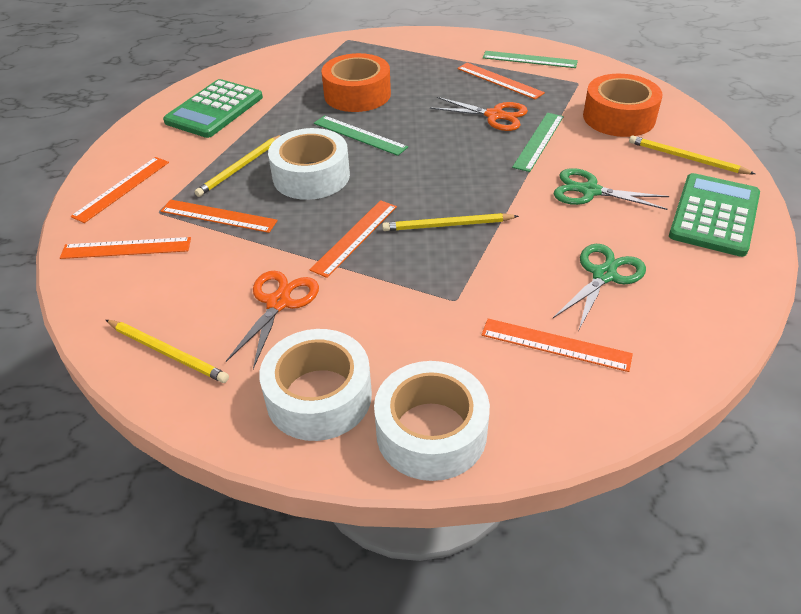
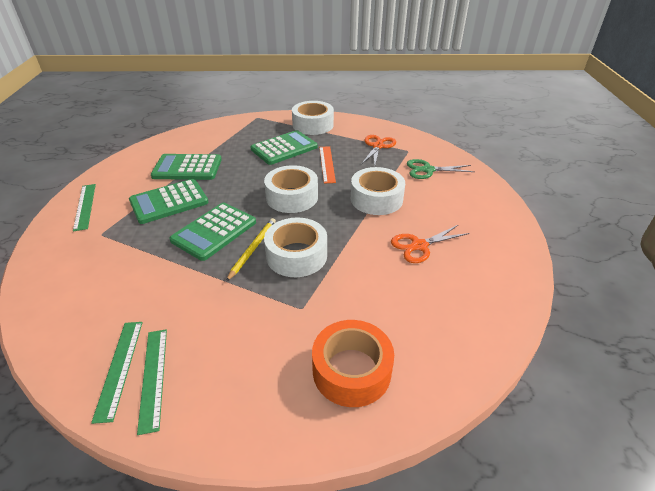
green calculator: [163,79,263,138] [669,173,760,257] = 2 -> [129,179,209,224] [151,154,222,180] [169,203,256,261] [251,130,318,165] = 4
green scissors: [553,168,669,210] [553,244,646,329] = 2 -> [407,159,474,179] = 1
orange ruler: [60,237,191,259] [71,157,169,223] [161,200,278,233] [310,200,397,278] [457,63,545,100] [481,319,633,372] = 6 -> [319,146,336,183] = 1
orange tape: [322,53,391,112] [583,74,662,137] = 2 -> [312,320,394,407] = 1
white tape: [259,329,372,441] [268,128,350,200] [374,361,490,481] = 3 -> [264,165,318,213] [264,217,327,277] [292,101,334,135] [351,167,405,215] = 4
yellow pencil: [106,320,229,383] [194,135,282,197] [382,213,519,231] [629,135,755,174] = 4 -> [226,218,276,281] = 1

